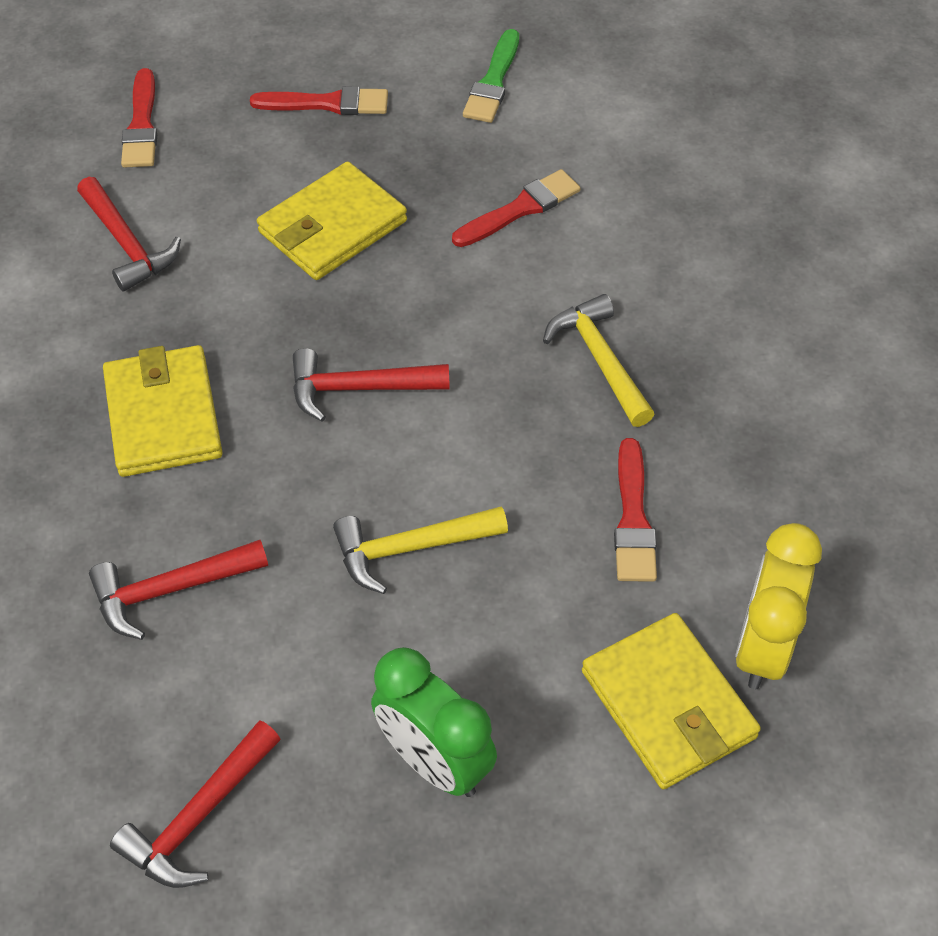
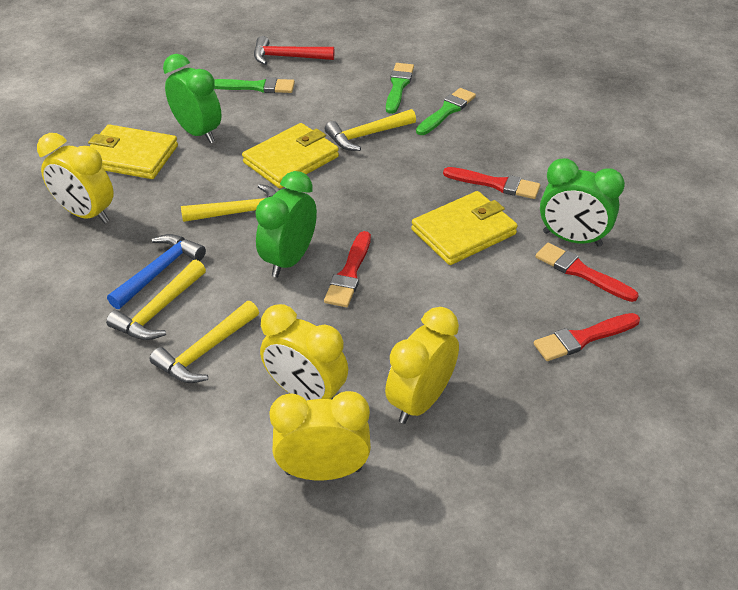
blue hammer: none = 0 -> [107,234,206,309] = 1
green brush: [463,29,519,123] = 1 -> [214,77,295,93] [386,63,414,114] [416,88,476,135] = 3
green clock: [371,647,497,797] = 1 -> [163,54,222,143] [255,171,317,277] [540,158,625,247] = 3
red hammer: [77,177,181,292] [89,540,268,640] [110,720,280,888] [293,348,450,422] = 4 -> [254,36,334,65] = 1
yellow clock: [735,523,822,689] = 1 -> [37,133,114,223] [260,304,348,401] [269,391,371,480] [385,307,459,424] = 4
yellow hammer: [333,506,508,594] [543,294,654,427] = 2 -> [106,260,206,340] [150,301,259,383] [181,184,276,222] [325,109,416,151] = 4

